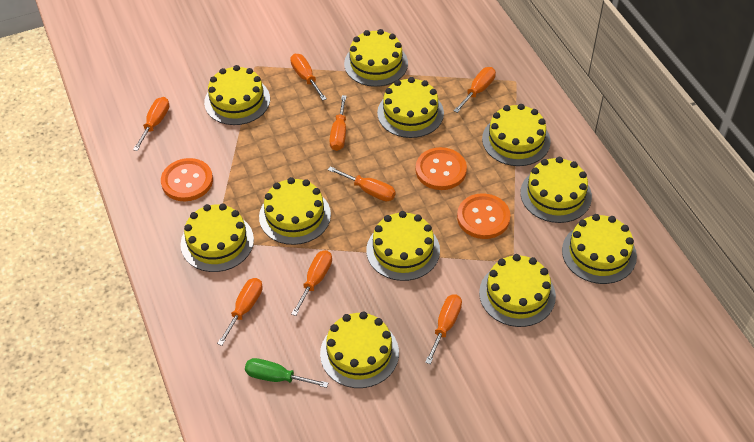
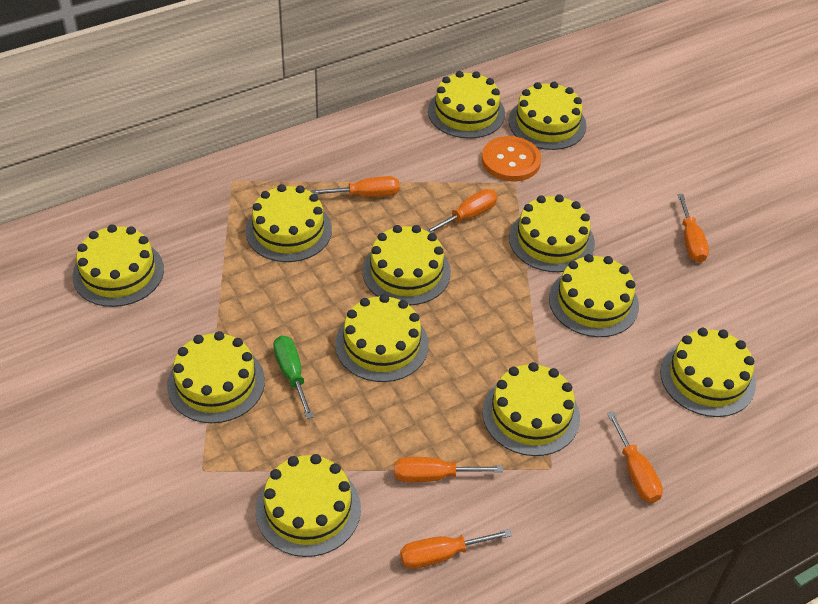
orange button: [161,158,213,201] [416,147,467,190] [457,193,511,239] = 3 -> [482,136,541,181] = 1
orange screwdriver: [133,97,169,151] [217,278,263,346] [290,54,327,101] [291,250,332,316] [328,166,396,201] [330,95,347,151] [425,294,462,364] [454,67,496,113] = 8 -> [310,176,400,197] [394,457,503,482] [400,529,512,569] [426,189,498,233] [607,411,663,503] [677,194,709,263] = 6
yellow cake: [180,203,254,272] [204,65,270,125] [259,177,331,245] [320,312,399,388] [344,29,408,87] [366,211,440,281] [377,77,444,138] [479,254,556,327] [482,104,551,166] [520,157,592,223] [562,214,637,284] = 11 -> [72,225,164,307] [167,331,265,423] [245,184,332,262] [256,454,361,557] [335,294,429,382] [362,225,451,305] [428,71,505,139] [482,362,580,456] [509,82,587,150] [509,194,595,272] [549,254,639,337] [660,328,756,417] = 12

